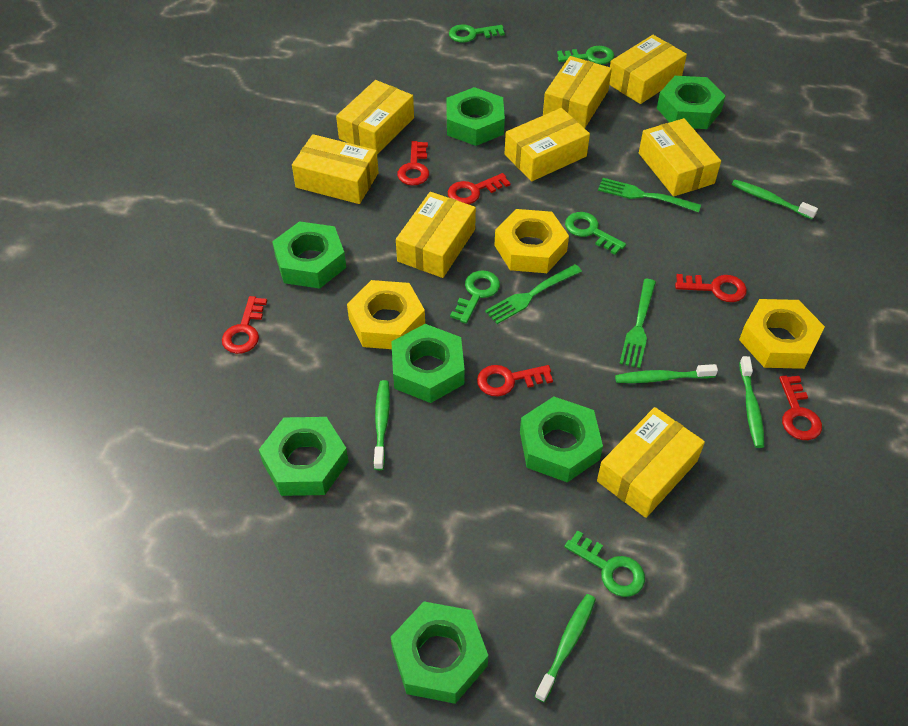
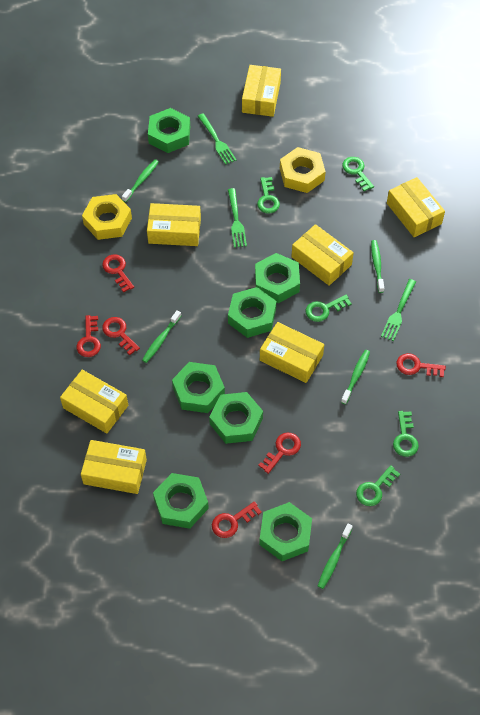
yellow box: [292,134,379,204] [336,80,414,154] [396,192,476,278] [505,108,590,181] [543,56,612,128] [597,407,705,518] [609,35,687,104] [639,118,721,197] = 8 -> [60,370,128,434] [81,440,147,494] [147,203,201,246] [242,65,281,117] [260,322,324,383] [292,224,354,286] [387,177,445,237] = 7
yellow nut: [347,280,425,349] [494,209,569,273] [739,299,825,369] = 3 -> [82,194,132,240] [280,147,326,193] = 2

